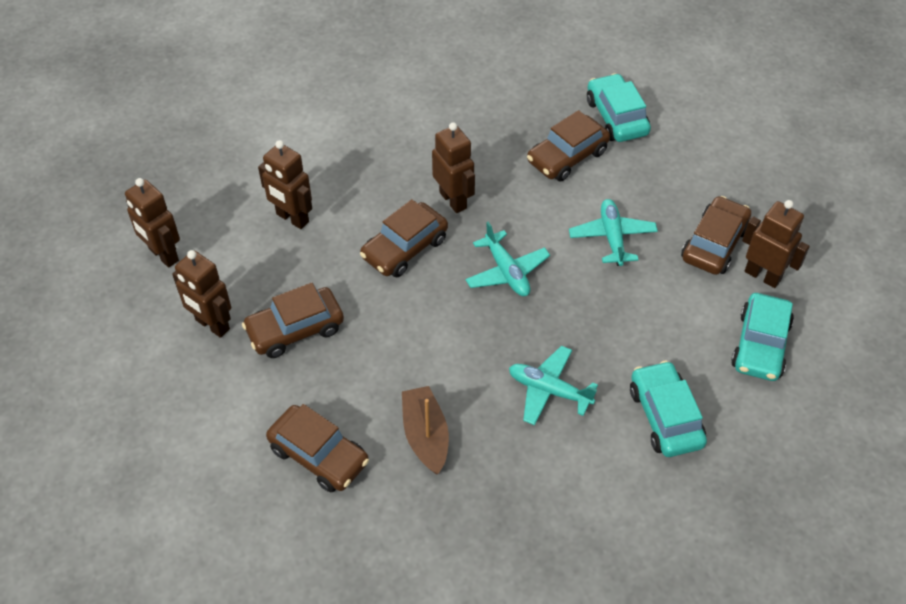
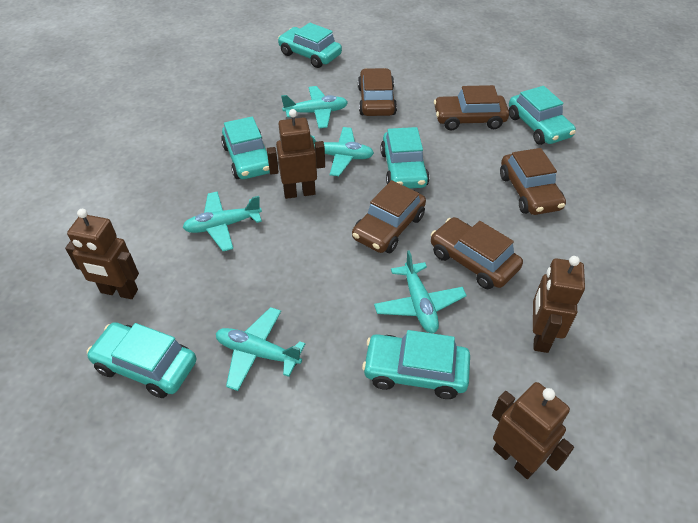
brown boat: [402,386,449,474] = 1 -> none = 0
brown robot: [125,178,180,268] [172,250,231,338] [258,140,312,229] [432,122,475,213] [742,200,810,288] = 5 -> [65,209,139,299] [267,109,325,199] [492,382,574,479] [533,256,585,353] = 4
turquoise car: [587,73,651,142] [630,361,707,457] [731,293,794,381] = 3 -> [87,322,196,398] [221,116,270,179] [278,23,342,68] [362,330,470,399] [380,127,430,189] [509,86,576,145] = 6
turquoise plane: [465,222,550,296] [509,346,598,425] [569,199,658,266] = 3 -> [183,191,262,251] [216,307,305,391] [281,86,348,128] [310,127,374,176] [374,250,467,333] = 5

